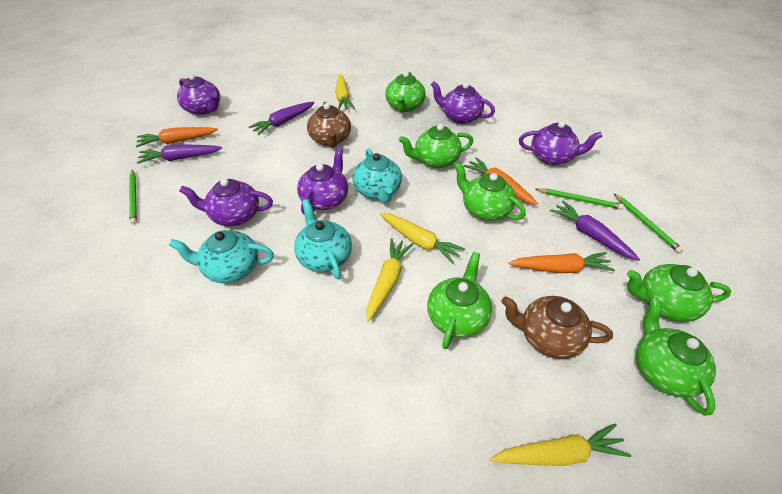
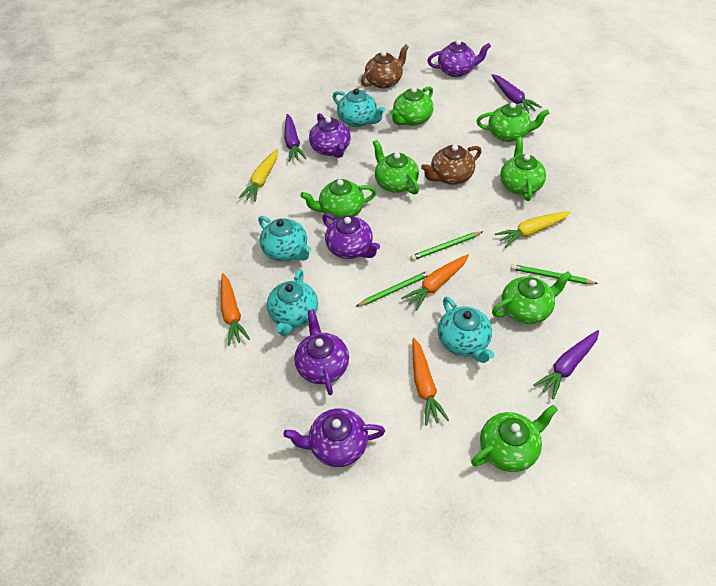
green teapot: [385,71,426,112] [399,124,473,168] [427,252,492,349] [454,162,526,221] [627,264,732,322] [636,298,716,416] = 6 -> [300,179,377,220] [373,140,419,194] [390,86,434,126] [471,405,558,472] [477,103,550,142] [492,272,572,324] [500,137,546,201] = 7
turquoise teapot: [169,230,274,283] [294,199,352,279] [352,149,402,203] = 3 -> [258,216,311,261] [267,269,318,336] [333,88,385,127] [438,297,495,363] = 4
yellow carrot: [335,73,355,110] [367,238,413,322] [380,213,465,264] [490,423,631,466] = 4 -> [238,149,278,202] [495,211,571,247] = 2

